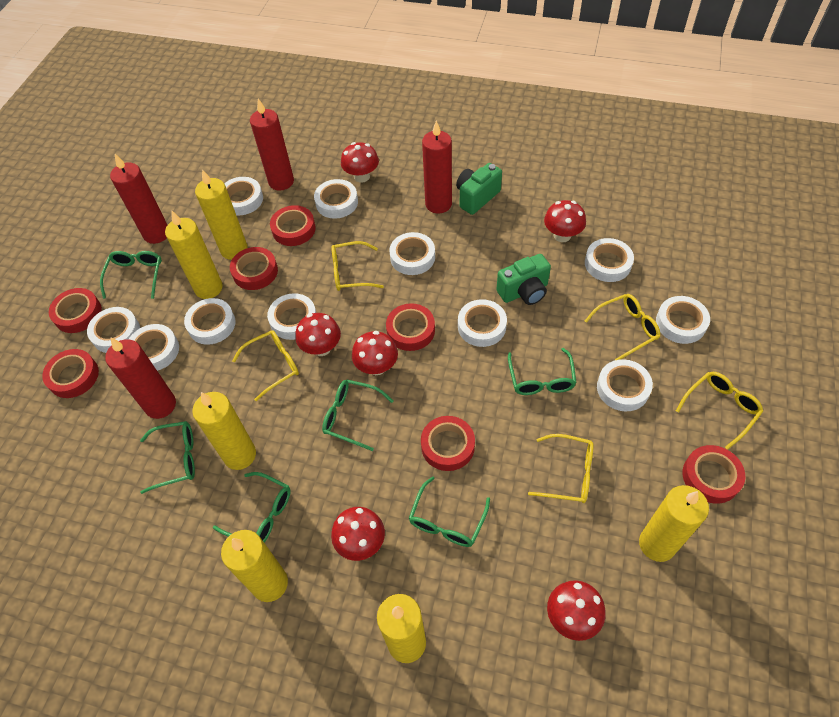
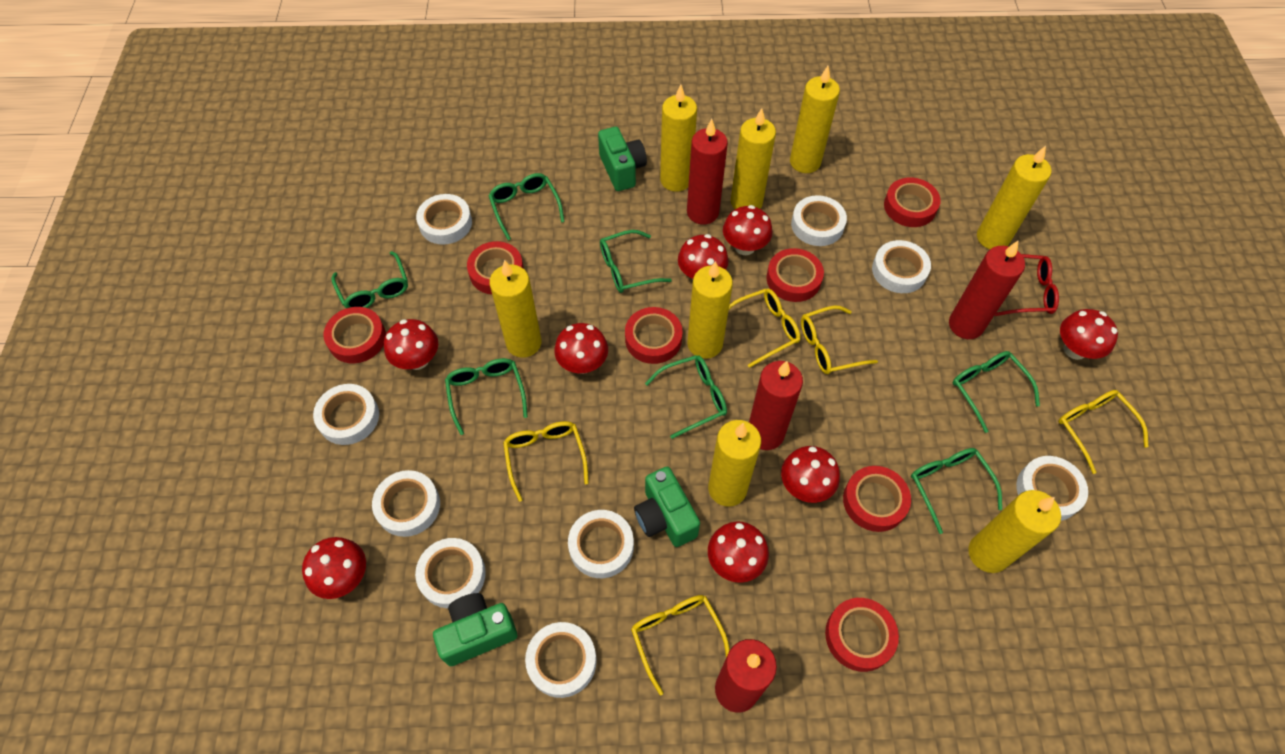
green camera: [456,163,502,215] [496,254,551,305] = 2 -> [433,593,517,666] [598,127,647,191] [634,467,700,547] = 3
green glasses: [100,251,162,299] [140,421,195,494] [213,472,291,543] [322,380,393,451] [409,476,490,547] [508,348,577,395] = 6 -> [331,251,408,308] [445,358,528,435] [489,173,565,240] [600,230,672,293] [645,355,727,439] [911,448,1002,534] [953,351,1040,433] = 7
red glasses: none = 0 -> [995,254,1059,316] = 1
red mushroom: [295,313,341,356] [331,507,385,561] [341,142,379,183] [352,331,398,375] [544,200,586,242] [547,580,606,641] = 6 -> [302,537,366,599] [384,319,438,370] [554,323,608,374] [678,234,728,280] [708,522,769,583] [723,205,772,255] [781,446,840,503] [1060,309,1118,360] = 8
white tape: [87,307,140,353] [129,324,179,371] [184,298,236,345] [224,177,263,215] [267,293,316,340] [314,179,358,219] [389,232,435,275] [458,299,507,347] [585,238,634,282] [597,359,653,411] [656,296,710,344] = 11 -> [313,384,379,445] [372,470,440,537] [415,538,486,608] [416,194,472,245] [525,622,597,698] [568,510,634,578] [791,195,847,246] [872,240,931,293] [1016,456,1088,521] = 9
yellow candle: [165,211,223,299] [192,392,256,470] [195,169,248,260] [221,530,288,602] [377,594,426,663] [639,485,709,562] = 6 -> [489,260,541,358] [660,85,697,192] [687,261,733,359] [708,420,761,507] [731,108,776,209] [790,66,840,173] [968,490,1061,573] [977,146,1051,249] = 8

